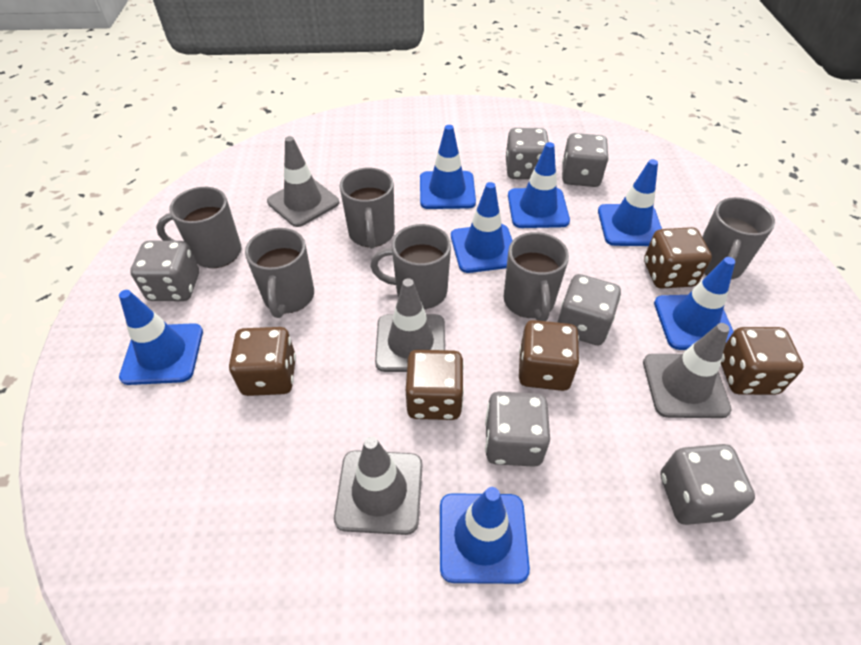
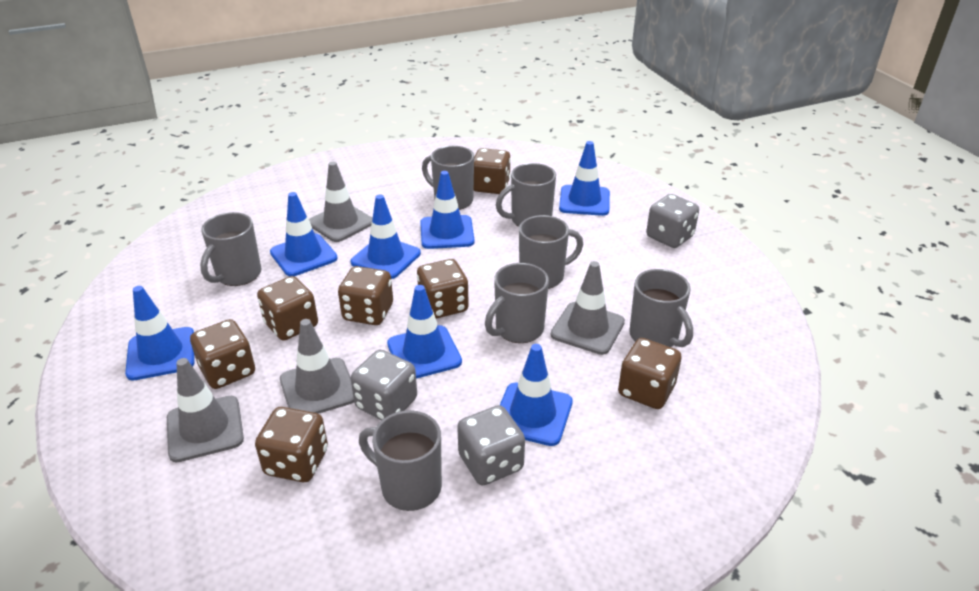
brown dice: [229,327,296,396] [406,350,464,420] [519,320,580,391] [644,227,712,289] [721,327,804,395] = 5 -> [190,319,255,389] [255,407,328,482] [257,276,318,341] [338,266,393,325] [417,259,469,319] [474,148,511,194] [618,338,682,409] = 7
grey dice: [130,241,199,301] [485,392,550,467] [506,128,549,179] [557,274,621,345] [562,133,609,187] [660,444,755,525] = 6 -> [351,350,417,420] [457,405,525,486] [646,194,699,248] = 3
grey mug: [156,187,241,268] [245,228,314,318] [340,168,395,249] [370,224,451,309] [504,232,569,321] [702,197,775,280] = 6 -> [200,212,261,286] [359,410,442,511] [422,146,474,210] [485,263,549,343] [496,163,556,227] [519,215,583,289] [629,269,693,347] = 7

